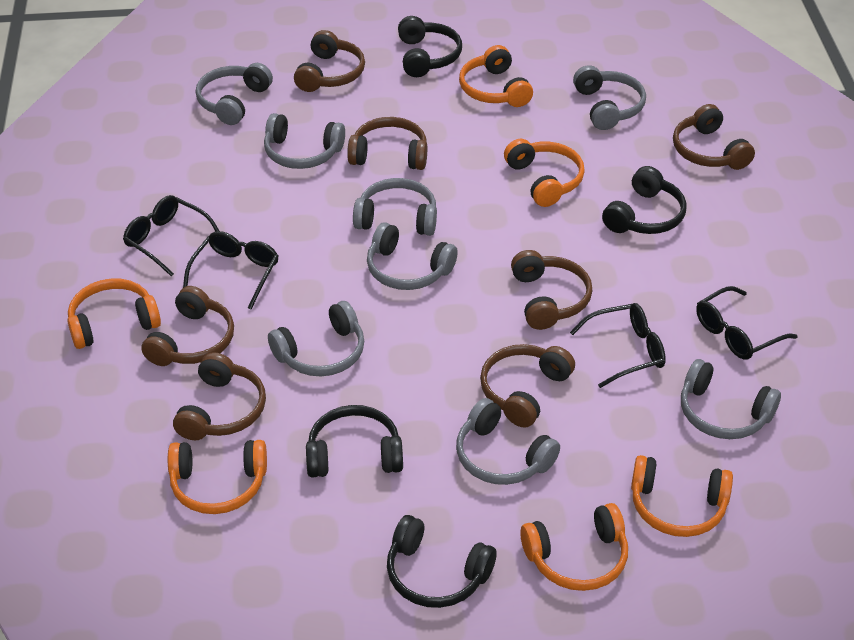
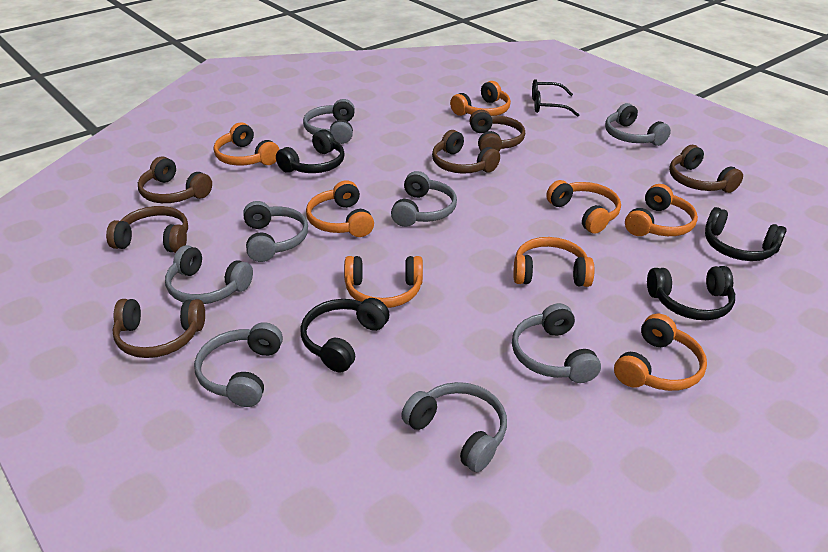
black glasses: [123,195,219,276] [183,231,279,309] [570,303,666,388] [696,286,798,360] = 4 -> [532,79,579,117] = 1
brown headphones: [141,286,234,366] [173,352,266,440] [294,30,365,92] [347,117,427,170] [480,344,575,428] [511,250,592,330] [673,104,755,170] = 7 -> [106,206,188,253] [112,299,205,358] [138,156,212,203] [432,130,500,174] [469,110,525,152] [669,145,743,193] = 6
orange headphones: [67,279,161,349] [168,440,267,514] [459,45,533,107] [504,139,585,207] [520,503,628,591] [631,455,733,537] = 6 -> [214,122,280,166] [306,180,374,237] [344,256,423,308] [450,81,511,116] [513,237,594,287] [546,180,621,234] [614,314,707,391] [625,184,698,236] = 8

